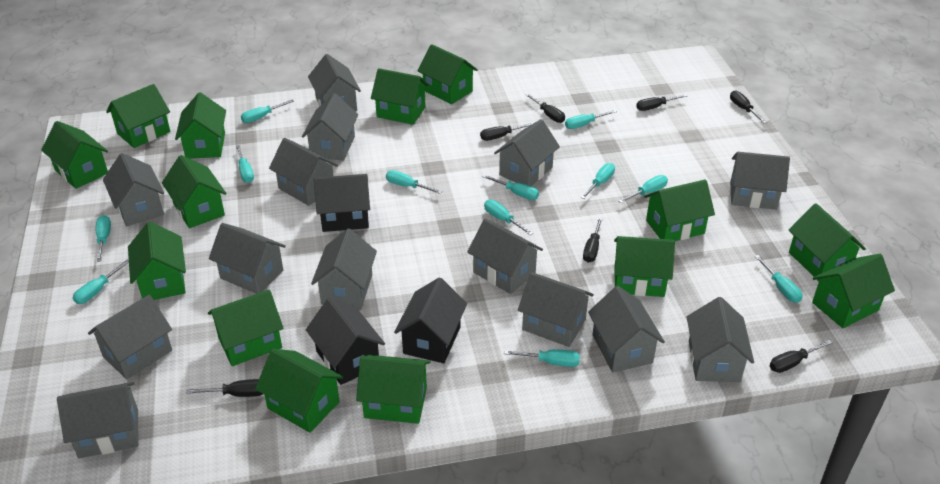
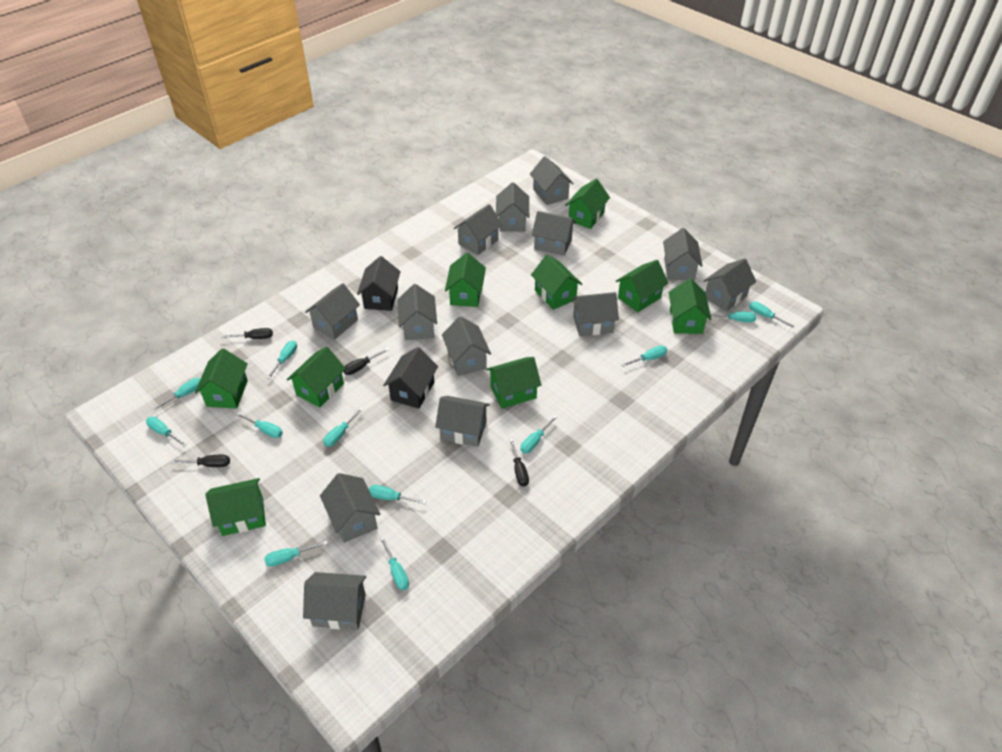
black house: [306,298,385,385] [314,174,370,232] [394,277,467,363] = 3 -> [357,256,401,311] [383,347,438,409] = 2
black screwdriver: [186,379,262,397] [480,122,534,141] [526,94,565,123] [583,217,603,263] [636,94,688,111] [730,90,767,123] [770,340,832,373] = 7 -> [171,455,230,467] [221,328,273,339] [343,348,389,375] [509,439,529,486] = 4
green house: [41,121,108,189] [106,84,170,148] [128,222,186,300] [162,155,226,228] [175,92,226,159] [208,290,284,366] [255,349,344,433] [356,355,430,424] [371,68,429,125] [418,44,478,105] [614,236,675,297] [644,179,715,241] [789,203,866,281] [812,254,895,328] = 14 -> [195,348,248,409] [205,478,266,536] [287,346,346,408] [445,253,486,307] [486,357,541,409] [531,254,582,310] [565,179,610,229] [616,260,669,312] [669,278,712,334] = 9
grey house: [57,382,138,458] [88,295,172,379] [103,153,164,226] [209,223,286,294] [269,138,338,206] [302,94,358,161] [308,54,361,112] [311,229,377,309] [467,218,543,294] [494,119,560,186] [518,272,594,347] [588,286,665,373] [687,297,754,382] [730,152,790,210] = 14 -> [303,572,366,630] [305,283,360,340] [320,473,380,543] [397,284,437,340] [435,396,490,447] [442,316,491,376] [454,204,502,255] [496,182,529,232] [530,156,574,205] [532,211,576,256] [571,292,619,336] [663,228,703,280] [703,258,756,311] = 13

